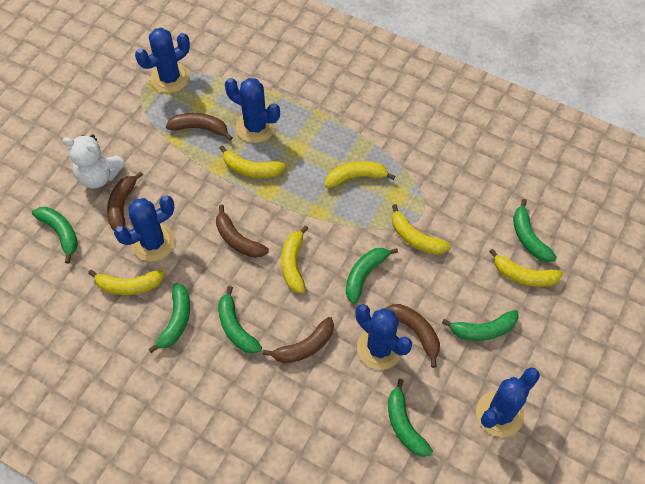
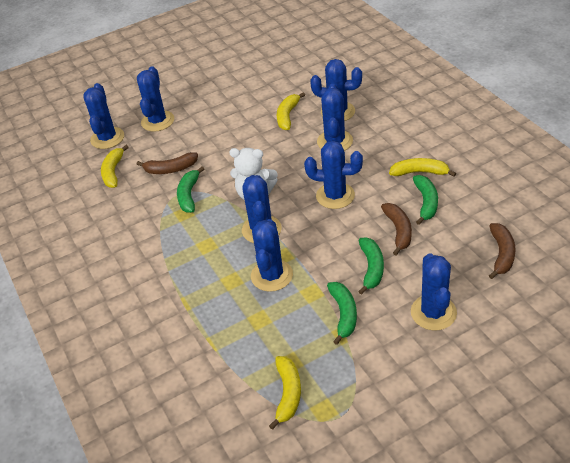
blue cactus: [114,195,175,262] [135,28,190,93] [225,78,280,143] [355,304,412,370] [476,367,540,437] = 5 -> [83,83,124,149] [137,66,174,132] [242,175,282,243] [251,219,293,292] [304,141,363,209] [310,59,362,121] [317,84,353,151] [411,253,457,330] = 8
brown banana: [107,171,143,230] [166,113,233,140] [216,204,269,258] [263,317,334,363] [386,304,440,368] = 5 -> [137,152,198,174] [381,203,412,255] [489,223,516,279] = 3
green banana: [32,207,78,263] [149,283,190,353] [218,286,262,354] [346,248,398,304] [388,379,433,457] [442,310,519,341] [513,199,557,262] = 7 -> [177,167,204,213] [327,282,357,345] [358,238,384,295] [413,175,438,225] = 4
yellow banana: [88,270,164,295] [219,146,286,178] [281,225,309,293] [325,161,395,188] [392,204,451,255] [489,249,563,287] = 6 -> [101,145,129,188] [269,356,301,430] [277,92,305,130] [389,158,456,177] = 4

